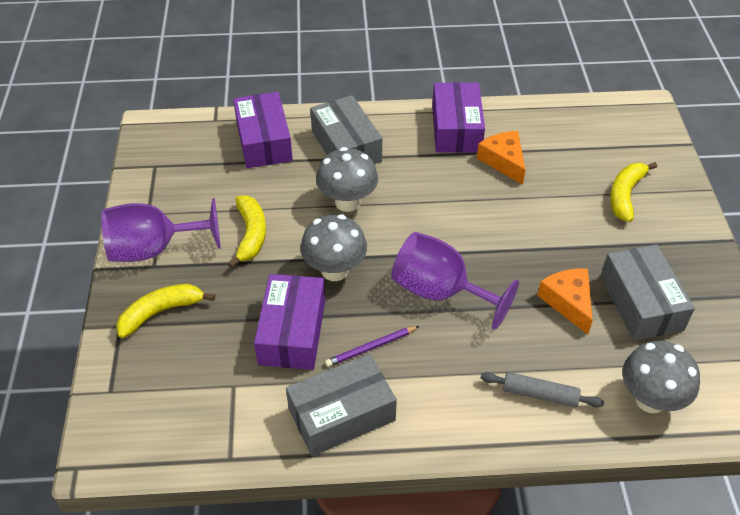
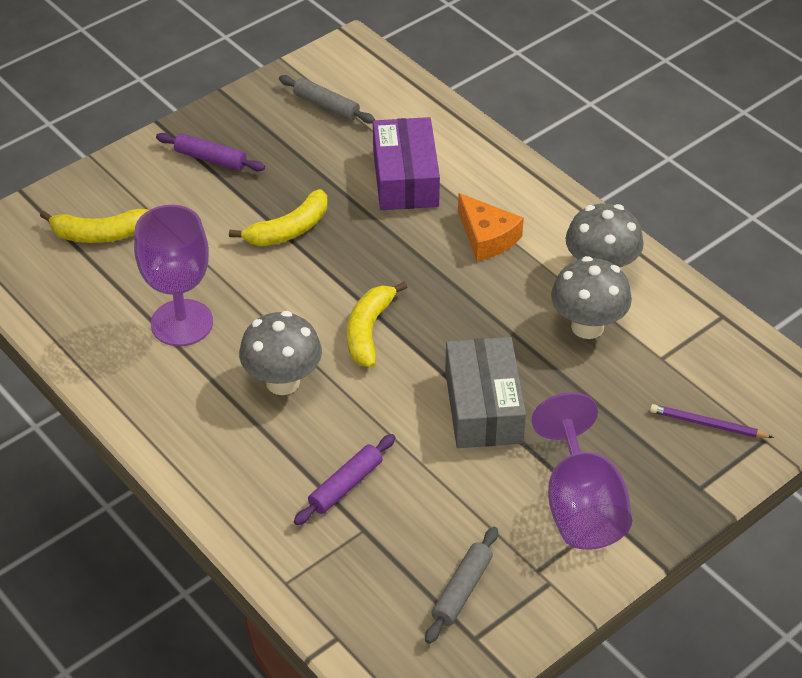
grey box: [286,354,397,456] [310,95,382,164] [600,244,695,341] = 3 -> [445,337,526,448] = 1
grey rolling pin: [481,372,604,408] = 1 -> [279,75,375,123] [425,527,498,644] = 2
orange cheese: [477,131,526,185] [537,268,593,334] = 2 -> [458,193,524,261] = 1
purple box: [233,92,293,168] [254,274,325,370] [432,82,485,153] = 3 -> [373,117,440,210] = 1
purple rolling pin: none = 0 -> [156,133,265,171] [294,434,395,525] = 2

